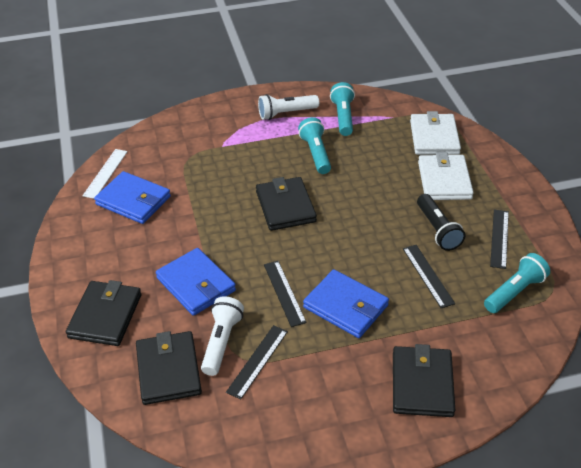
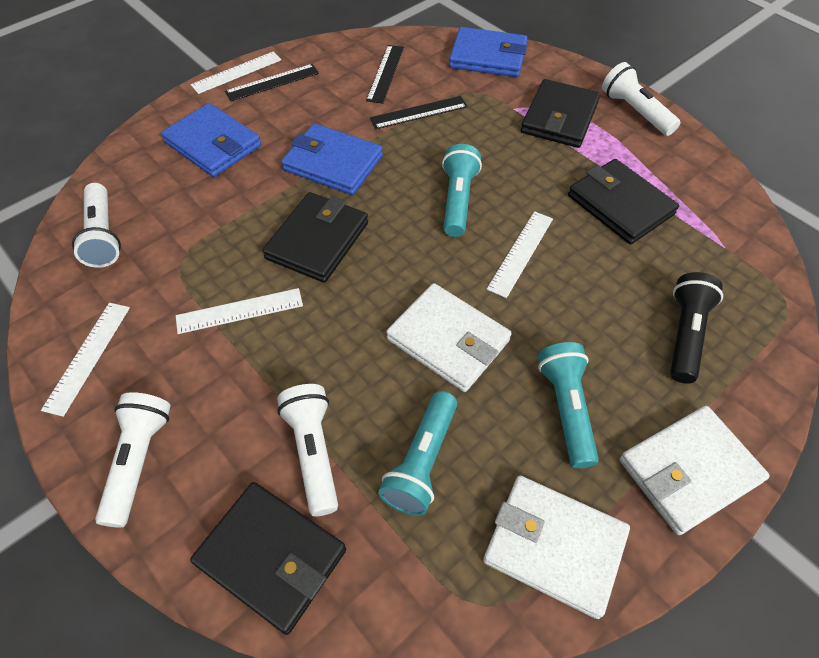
black ruler: [226,325,288,400] [264,261,307,327] [403,245,455,308] [490,209,509,269] = 4 -> [225,64,319,101] [366,45,404,104] [370,96,468,129] = 3
white flashlight: [201,296,244,376] [258,94,319,120] = 2 -> [72,183,121,268] [95,392,170,528] [277,384,338,517] [602,62,680,136] = 4
white ruler: [82,149,128,199] = 1 -> [41,303,130,417] [176,288,303,334] [191,52,281,94] [487,211,553,298] = 4
white wallet: [410,111,461,155] [418,152,474,200] = 2 -> [386,283,512,392] [483,476,630,619] [620,406,770,535] = 3

